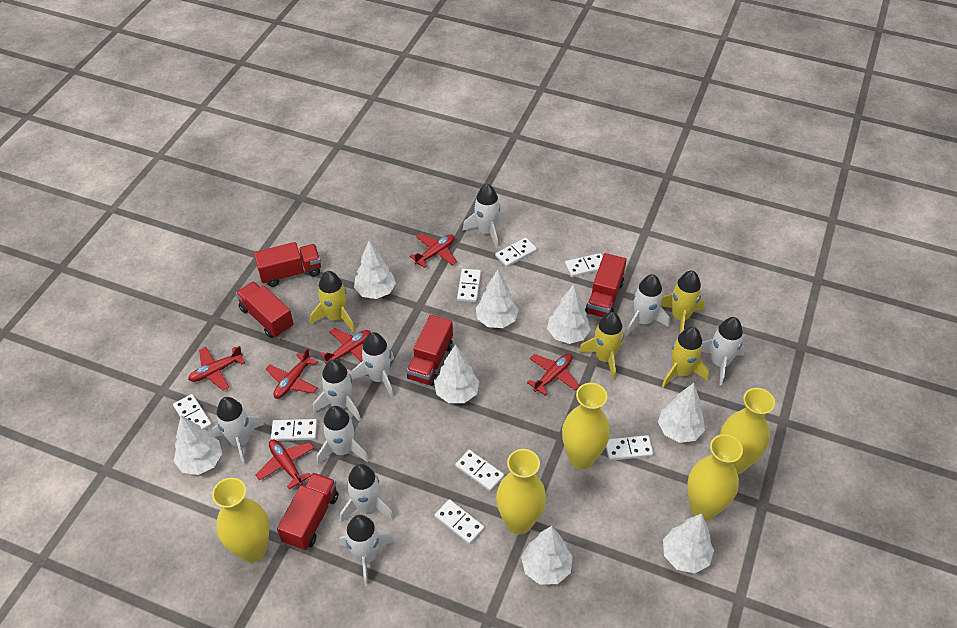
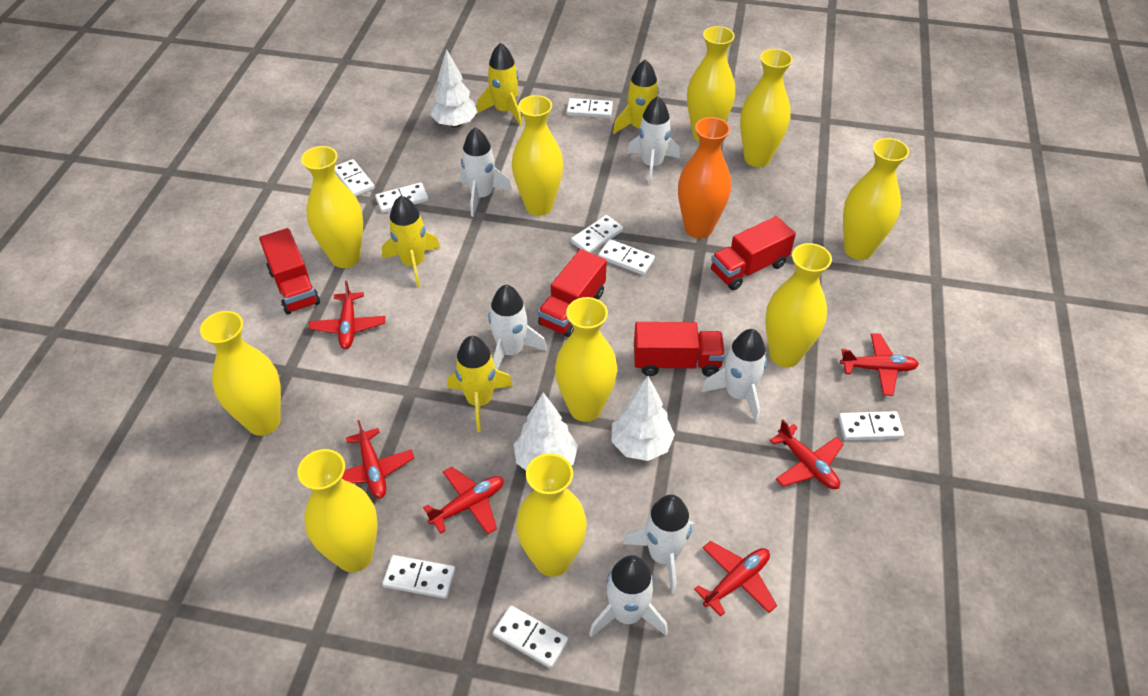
orange vase: none = 0 -> [678,117,731,238] = 1
red truck: [236,281,294,338] [254,242,321,287] [277,473,338,550] [407,315,453,386] [585,253,626,317] = 5 -> [259,228,320,315] [538,249,607,337] [634,322,725,377] [711,216,796,290] = 4
white rocket: [212,397,264,466] [313,359,361,422] [317,406,369,465] [339,515,394,586] [340,464,394,523] [352,332,394,398] [462,184,501,249] [626,274,670,336] [701,317,745,386] = 9 -> [460,127,512,217] [488,285,547,370] [589,555,668,637] [623,495,695,595] [627,96,680,185] [701,329,767,423] = 6
white tree: [173,415,222,475] [354,240,396,299] [434,344,480,403] [476,270,518,328] [521,526,573,585] [547,284,591,344] [658,383,705,443] [663,514,714,573] = 8 -> [430,49,478,128] [514,393,578,470] [612,376,675,461] = 3
yellow vase: [212,478,269,563] [496,449,546,535] [562,383,610,469] [687,434,743,520] [720,388,775,474] = 5 -> [200,311,281,436] [297,449,378,572] [301,146,363,268] [512,95,563,216] [516,453,587,577] [555,297,617,422] [687,26,735,142] [740,49,793,167] [765,243,832,367] [843,138,909,260] = 10

